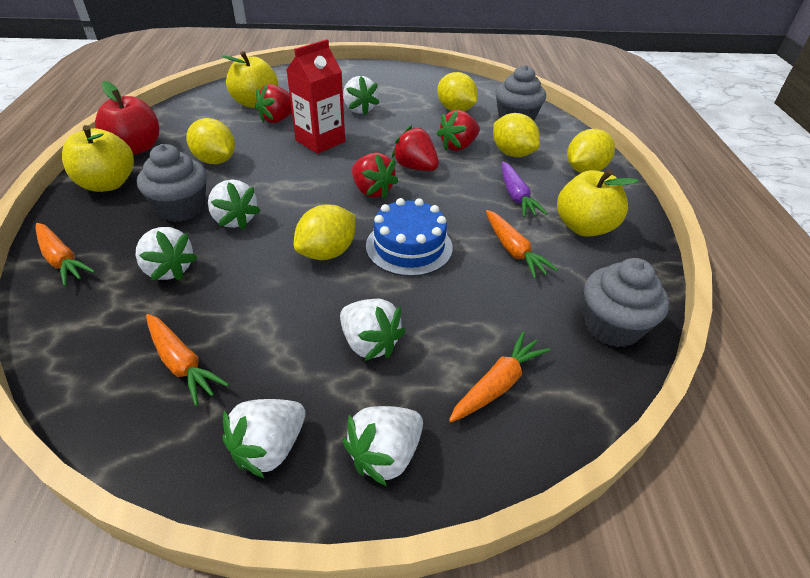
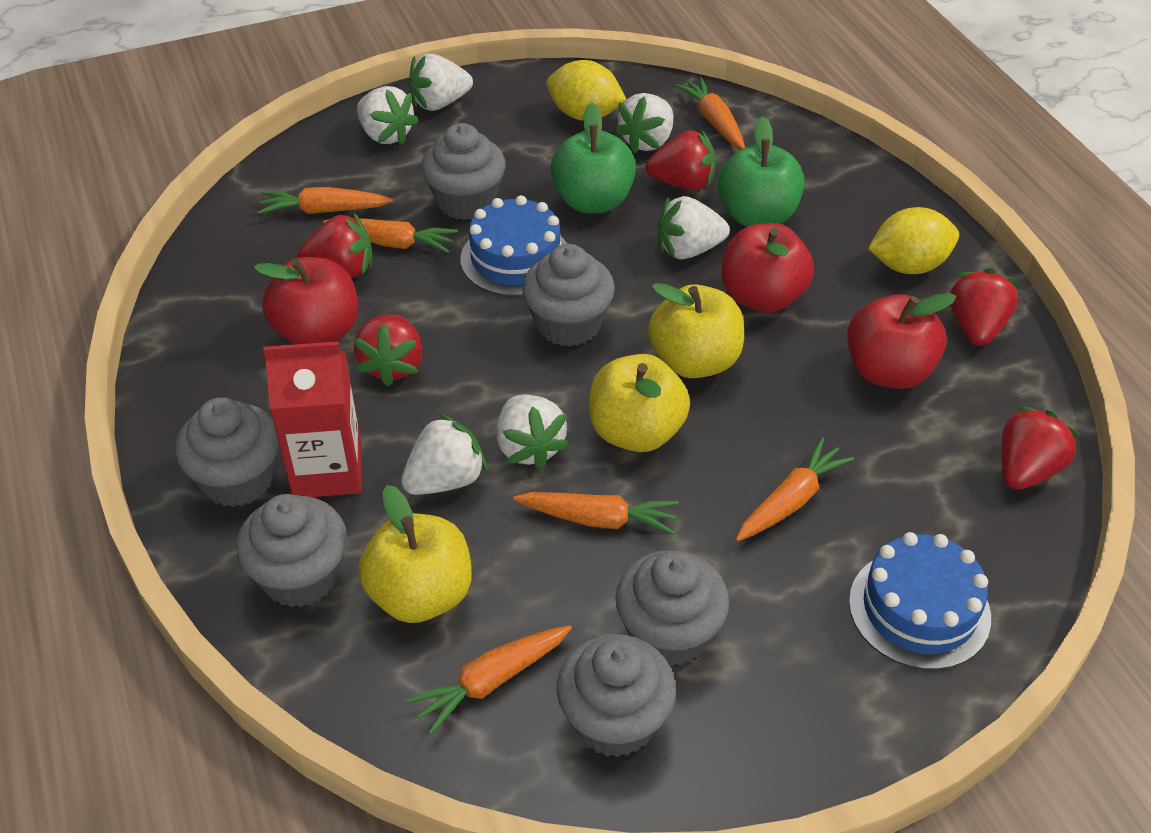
blue cake: [366,198,453,276] = 1 -> [460,195,567,296] [849,532,991,670] = 2
green apple: none = 0 -> [550,103,636,213] [717,116,804,227] = 2
grey cupcake: [137,144,207,222] [495,65,546,121] [584,258,669,348] = 3 -> [176,397,279,507] [236,494,347,607] [422,123,506,220] [522,244,615,347] [557,634,676,757] [615,550,729,667] = 6
orange carrot: [36,223,95,286] [146,314,229,406] [449,331,550,422] [486,210,558,279] = 4 -> [257,187,393,214] [323,218,458,253] [406,625,572,735] [513,492,679,535] [674,77,745,149] [736,437,854,541] = 6
purple carrot: [502,161,548,217] = 1 -> none = 0
red apple: [95,81,159,155] = 1 -> [254,257,358,344] [722,223,814,313] [847,293,956,389] = 3
red strawberry: [255,84,292,123] [352,152,398,199] [392,125,439,171] [437,110,480,151] = 4 -> [298,213,372,278] [353,314,423,387] [646,130,716,191] [950,268,1019,346] [1001,406,1080,490] = 5
yellow lemon: [187,118,235,164] [294,204,355,260] [437,72,478,111] [493,113,540,157] [567,129,615,173] = 5 -> [546,60,626,121] [868,207,959,274] = 2

